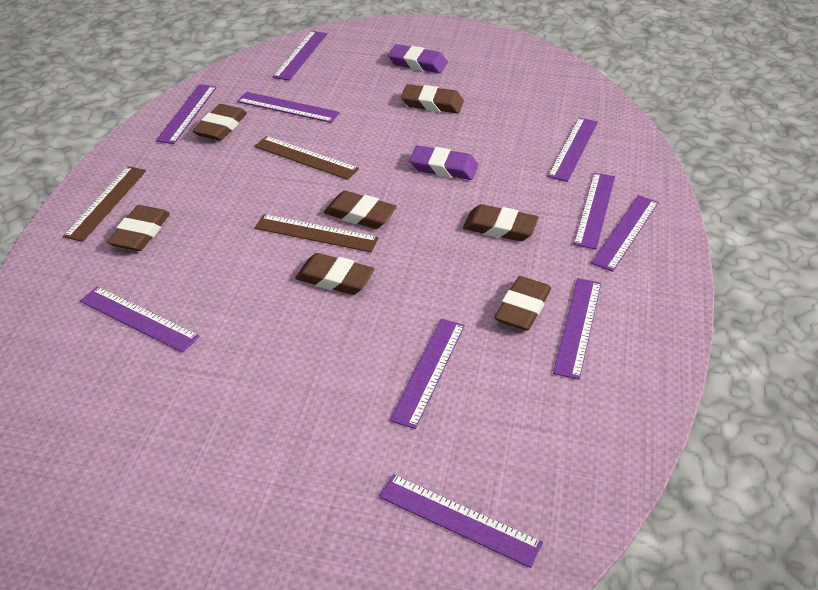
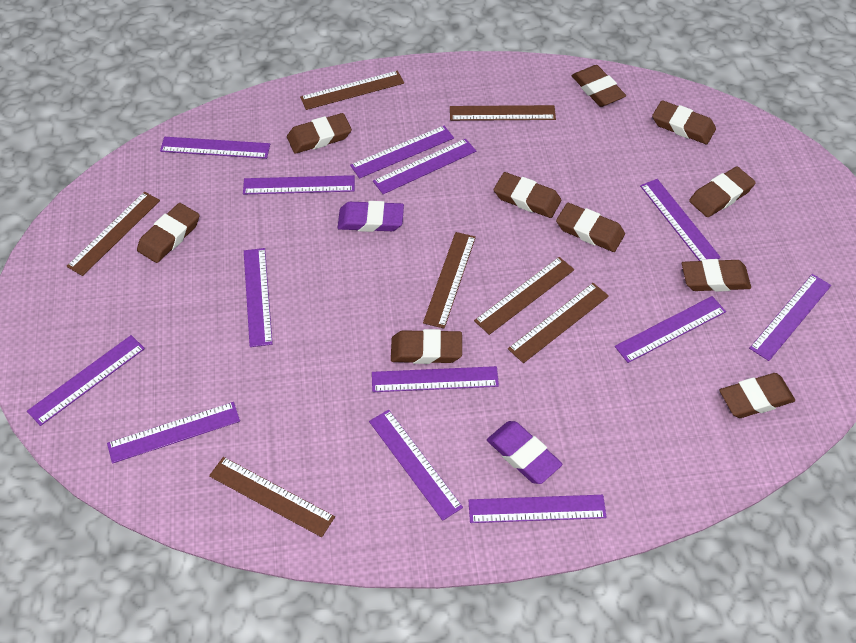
brown eraser: [107,205,170,251] [193,104,247,141] [295,253,375,295] [324,191,397,229] [401,84,464,113] [463,204,539,241] [494,276,551,331] = 7 -> [137,203,199,263] [287,113,352,154] [391,329,462,364] [494,172,561,218] [556,203,625,252] [572,65,626,107] [652,100,716,144] [682,259,751,292] [689,166,756,217] [719,373,795,418] = 10
brown ruler: [63,166,146,242] [254,136,359,180] [255,214,379,252] = 3 -> [67,192,160,276] [209,457,335,537] [300,71,404,110] [423,232,476,328] [450,105,556,121] [474,257,574,335] [508,283,609,363] = 7
purple ruler: [80,286,200,353] [156,84,217,144] [237,92,340,123] [273,31,327,81] [379,474,543,568] [390,319,465,429] [547,117,598,182] [553,278,601,380] [573,173,615,249] [591,195,659,272] = 10 -> [27,335,145,426] [107,402,240,464] [160,137,270,159] [243,175,355,195] [244,248,273,347] [350,126,454,178] [369,410,463,521] [372,366,499,392] [373,139,476,194] [468,495,607,523] [615,296,726,363] [640,179,721,261] [749,274,831,361] = 13

